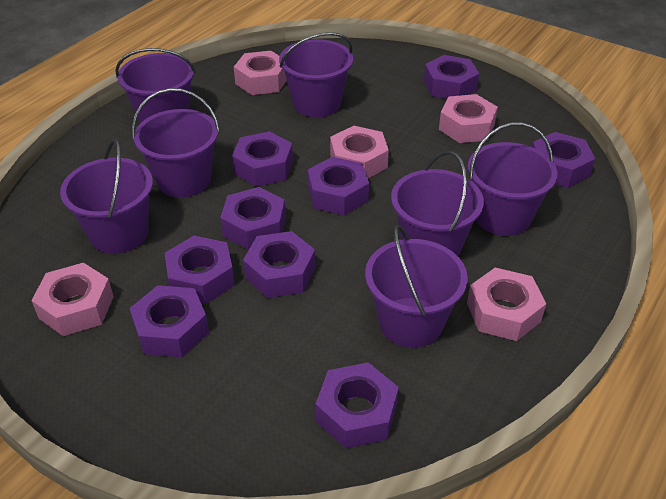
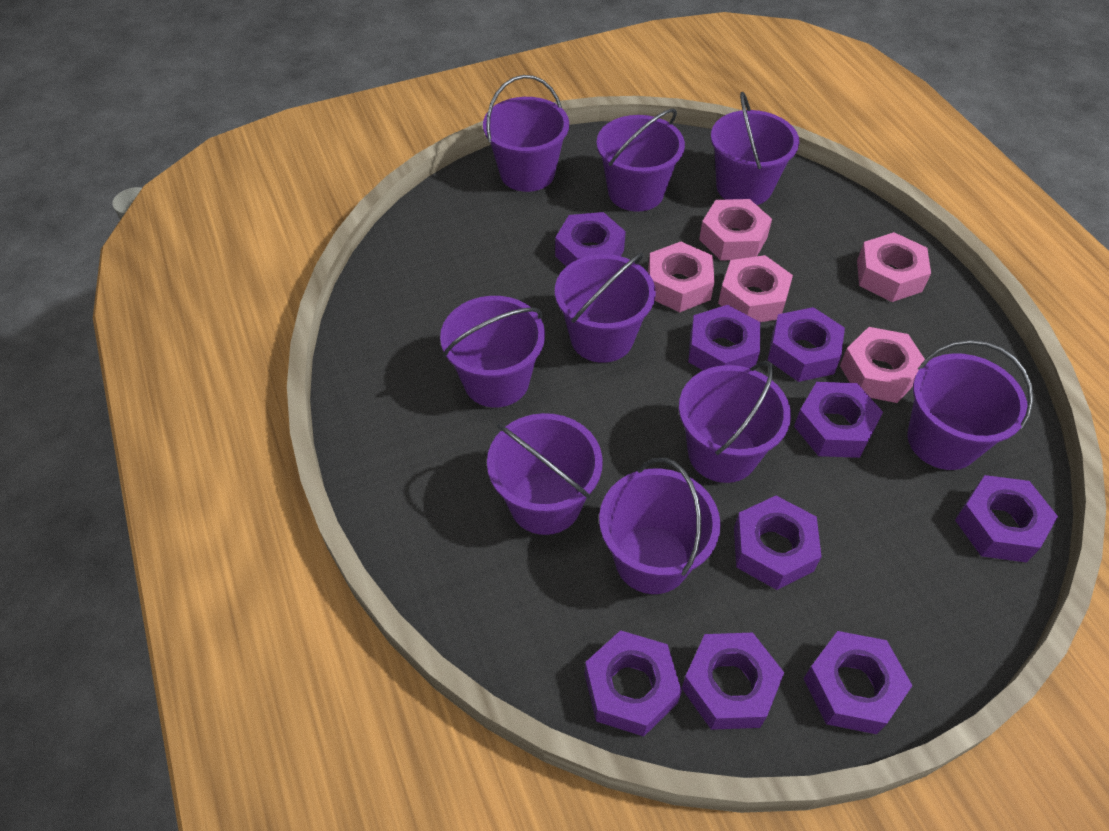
purple bucket: [60,139,153,254] [115,48,196,123] [132,88,220,198] [279,32,353,117] [365,225,468,348] [391,151,484,256] [468,122,557,236] = 7 -> [440,296,545,407] [483,75,569,192] [487,413,603,535] [555,252,656,363] [596,109,685,212] [599,458,721,594] [679,361,791,483] [711,92,799,205] [908,340,1033,470] = 9

